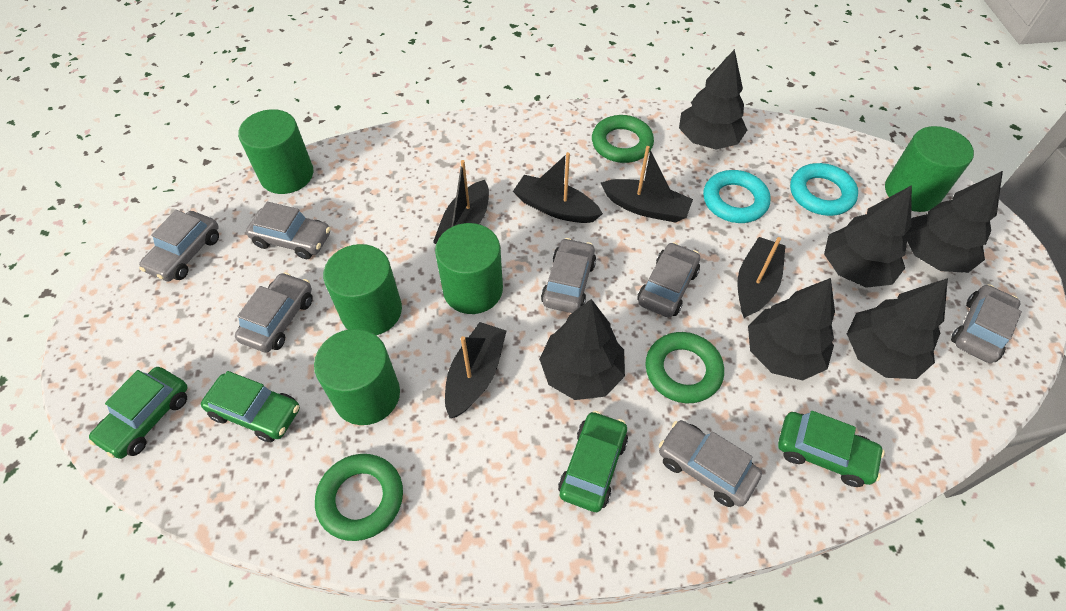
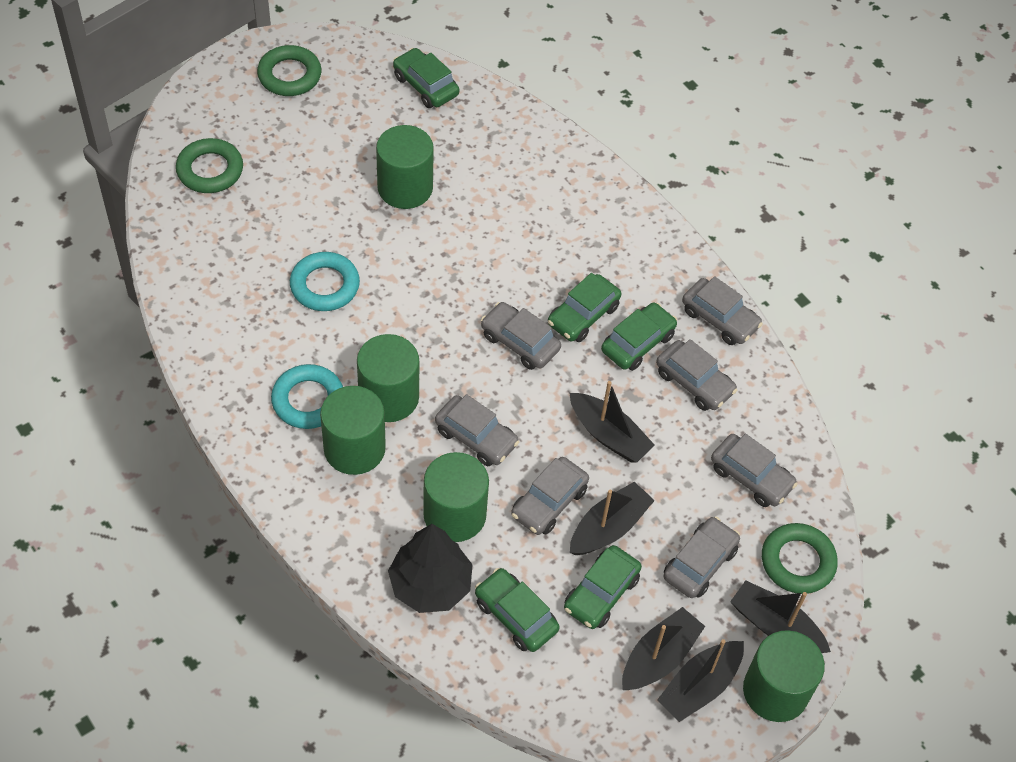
black tree: [539,299,625,400] [679,49,747,150] [748,278,835,381] [824,185,912,288] [847,278,948,379] [906,171,1003,273] = 6 -> [388,524,473,613] = 1
green car: [88,367,188,459] [201,371,300,442] [558,411,628,512] [778,411,885,487] = 4 -> [393,48,459,108] [475,568,560,652] [548,273,622,342] [564,545,642,629] [601,302,677,371] = 5

